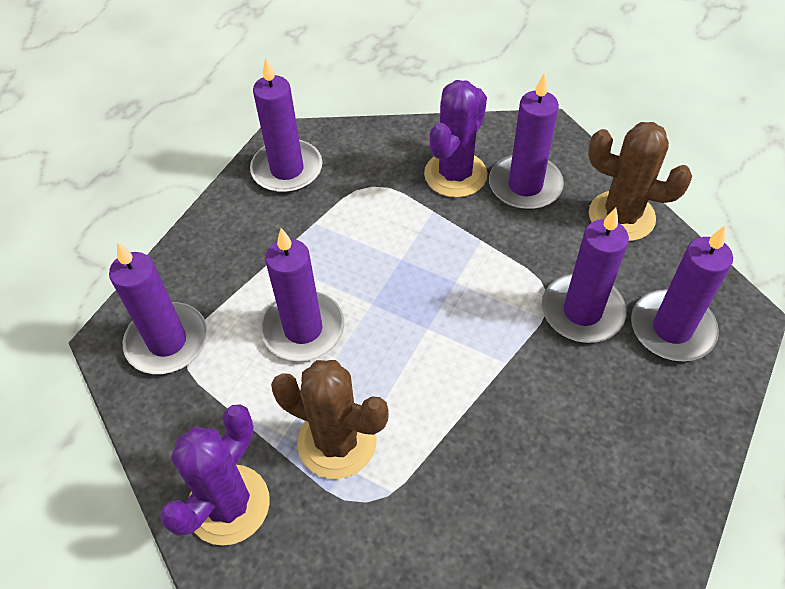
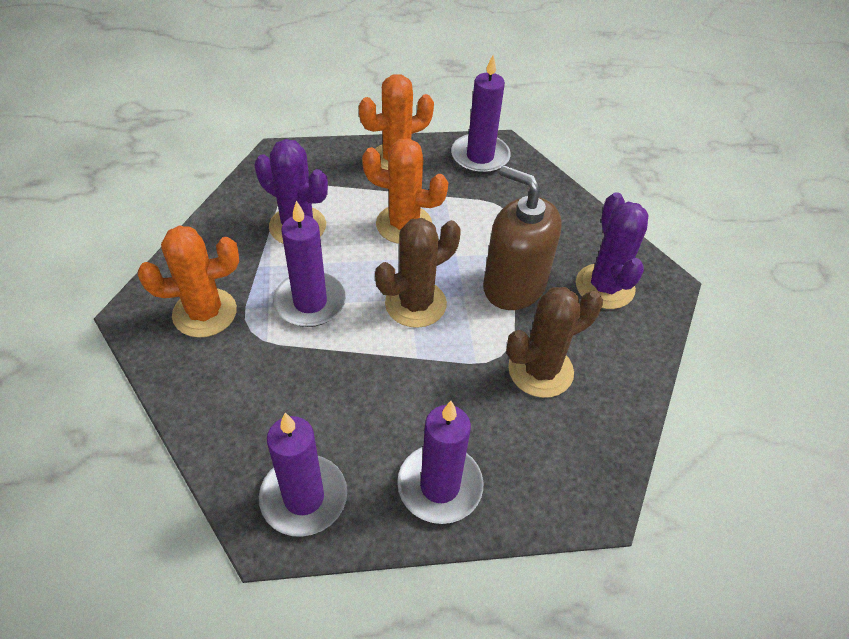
brown soap dispenser: none = 0 -> [483,165,562,310] = 1
orange cactus: none = 0 -> [138,226,239,338] [359,74,434,170] [362,138,448,244] = 3
purple candle: [109,242,208,374] [250,57,322,193] [260,228,344,361] [489,73,564,210] [542,207,629,343] [631,226,733,361] = 6 -> [259,413,347,537] [273,200,346,327] [397,401,483,524] [451,55,511,174] = 4

